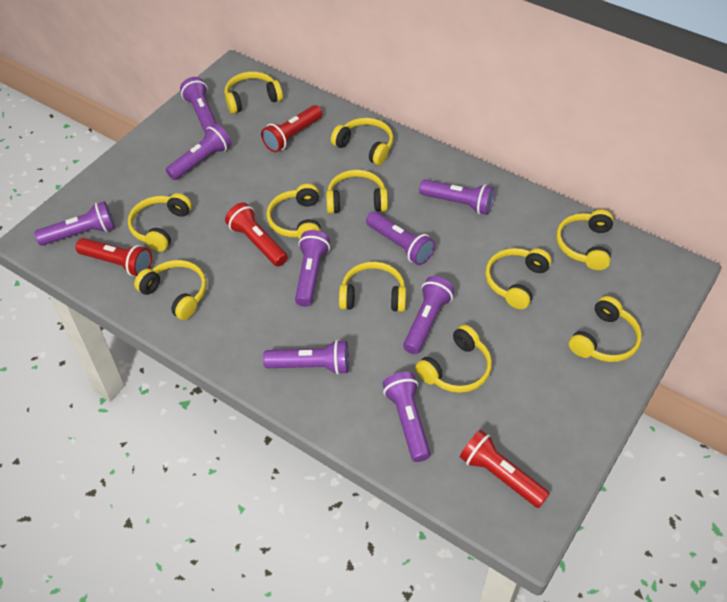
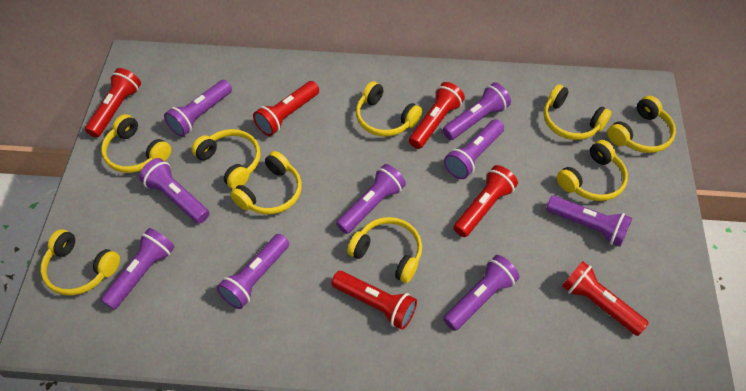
red flashlight: [76,238,152,276] [225,203,288,267] [261,105,322,152] [460,430,550,508] = 4 -> [85,68,141,138] [253,81,319,136] [331,271,417,330] [409,82,465,149] [453,165,518,237] [562,261,649,336] = 6
yellow headphones: [128,193,192,252] [134,260,207,320] [225,71,283,114] [266,184,321,239] [326,170,388,214] [331,118,394,165] [339,262,406,312] [415,325,492,393] [485,248,552,309] [556,210,613,270] [569,296,642,362] = 11 -> [40,229,120,296] [101,114,171,173] [192,129,260,189] [230,151,302,214] [347,217,422,283] [356,81,422,136] [543,84,612,140] [556,140,628,201] [607,96,676,153] = 9

